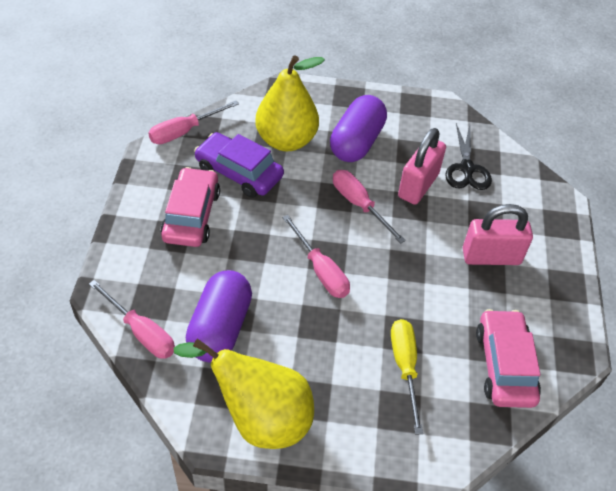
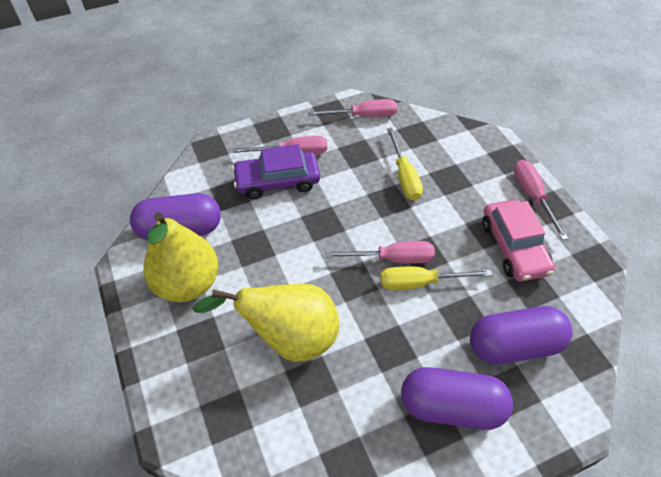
black scissors: [445,123,492,190] = 1 -> none = 0
pink car: [160,167,220,247] [476,309,541,408] = 2 -> [482,199,555,282] = 1
pink padlock: [398,128,446,205] [463,204,533,265] = 2 -> none = 0
purple capsule: [186,270,252,362] [330,95,387,162] = 2 -> [130,193,221,240] [401,367,513,430] [470,306,573,364] = 3
yellow screwdriver: [391,319,423,435] = 1 -> [380,267,492,290] [387,128,423,201] = 2

